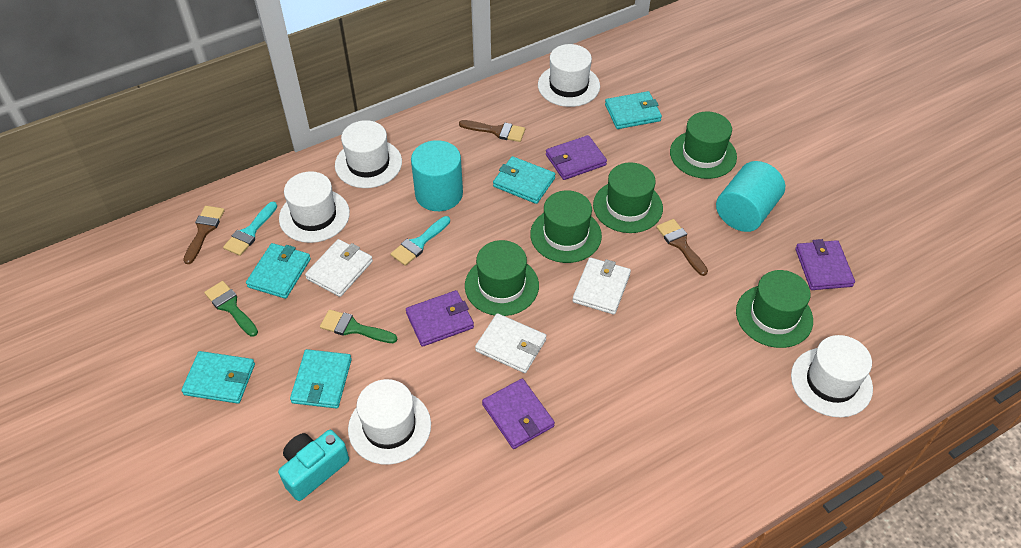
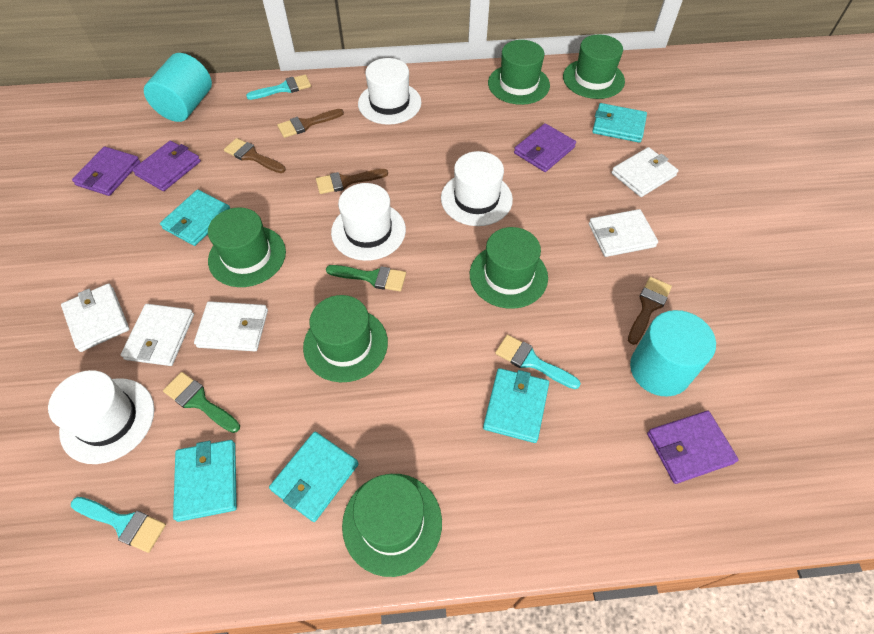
brown brush: [183,206,225,264] [459,120,525,142] [656,219,708,276] = 3 -> [224,138,286,173] [277,109,344,138] [316,169,388,194] [628,277,672,345] = 4
green hat: [465,240,539,316] [530,190,602,263] [593,162,663,233] [670,111,737,179] [736,270,813,348] = 5 -> [208,208,286,287] [303,295,388,382] [342,474,442,577] [470,227,548,309] [488,40,550,105] [563,34,625,99] = 6
turquoise brush: [223,201,277,256] [391,216,450,266] = 2 -> [71,497,166,553] [246,75,311,100] [495,335,581,389] = 3
turquoise camera: [278,430,349,501] = 1 -> none = 0
white hat: [279,171,350,243] [335,120,402,188] [348,379,431,465] [538,44,600,107] [791,335,873,417] = 5 -> [48,370,155,464] [331,183,406,261] [358,58,422,125] [441,151,513,226] = 4
white wallet: [305,239,373,297] [475,313,547,373] [572,257,631,315] = 3 -> [61,283,130,352] [121,304,194,366] [194,301,268,351] [589,209,658,257] [611,147,679,197] = 5

